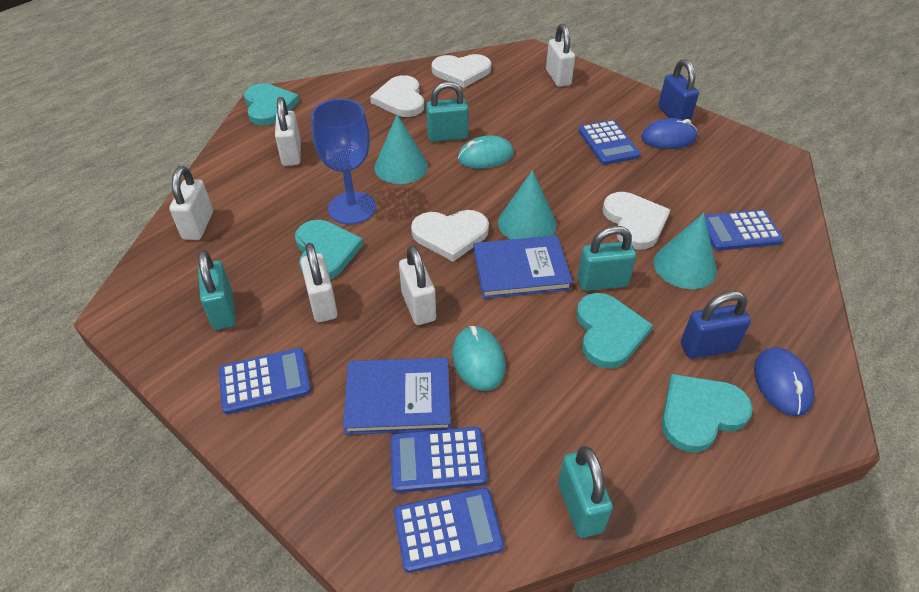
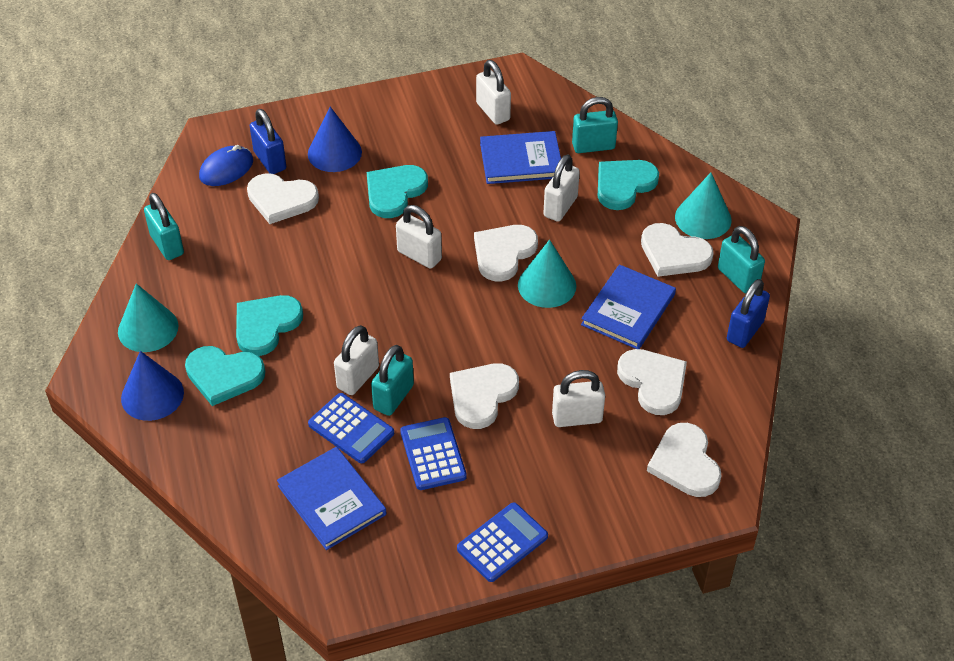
blue book: [343,358,451,435] [473,235,573,299] = 2 -> [277,447,387,550] [480,131,561,184] [581,264,676,349] = 3
blue calculator: [219,348,311,414] [390,427,488,493] [394,488,504,573] [578,120,640,165] [705,210,784,251] = 5 -> [308,393,394,463] [400,417,467,490] [457,503,548,582] = 3
blue cone: none = 0 -> [121,351,184,421] [308,107,362,172] = 2
blue goblet: [311,99,376,225] = 1 -> none = 0
blue mouse: [641,118,697,149] [754,347,814,416] = 2 -> [199,145,253,186] = 1
turquoise mouse: [452,326,506,391] [458,136,514,169] = 2 -> none = 0
white heart: [370,75,424,117] [411,210,489,262] [432,54,491,88] [603,192,670,250] = 4 -> [247,174,319,224] [450,363,519,429] [474,225,538,282] [617,349,687,415] [641,223,714,277] [647,423,722,497] = 6

